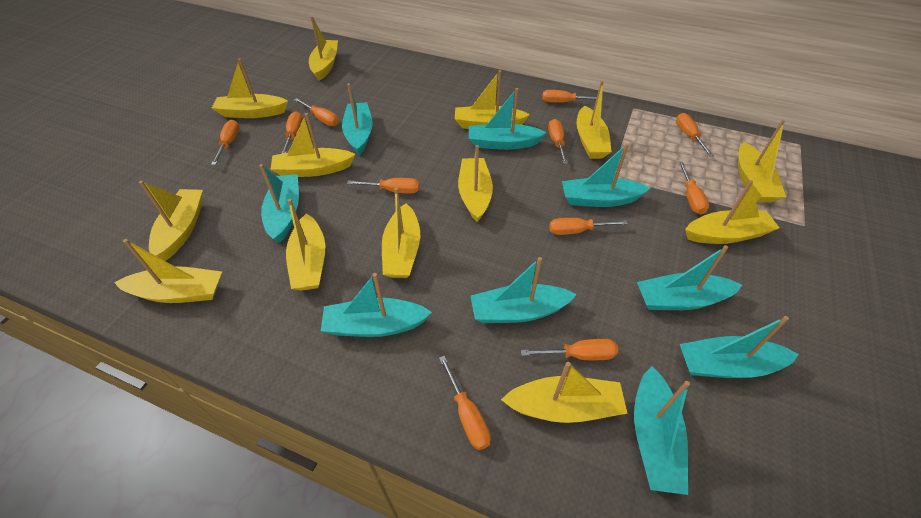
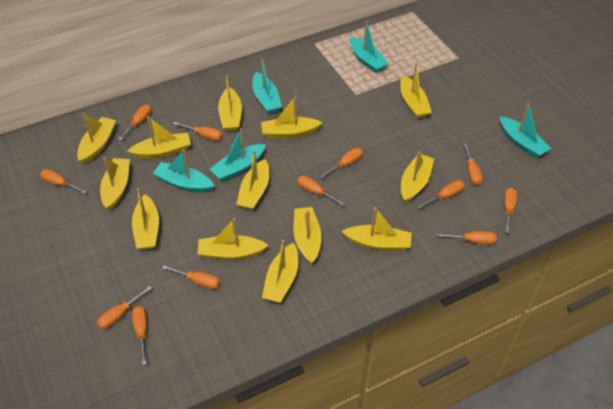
orange screwdriver: [211,120,240,165] [281,112,303,154] [294,98,339,126] [347,178,420,194] [439,356,491,450] [521,339,618,360] [542,90,604,103] [548,119,568,164] [549,218,628,235] [676,113,714,157] [679,162,709,215] = 11 -> [40,169,87,194] [97,286,152,329] [118,105,151,140] [132,306,147,365] [162,265,220,289] [174,122,222,141] [297,176,345,206] [320,148,363,178] [418,180,464,208] [437,231,496,244] [463,143,482,185] [504,188,517,233] = 12
turquoise boat: [259,164,299,243] [321,273,432,337] [342,83,373,155] [469,88,547,150] [470,257,577,323] [562,143,650,207] [634,366,690,495] [637,245,742,310] [680,316,799,378] = 9 -> [153,149,214,193] [210,128,266,182] [252,59,282,114] [350,21,388,73] [500,103,551,158] = 5

